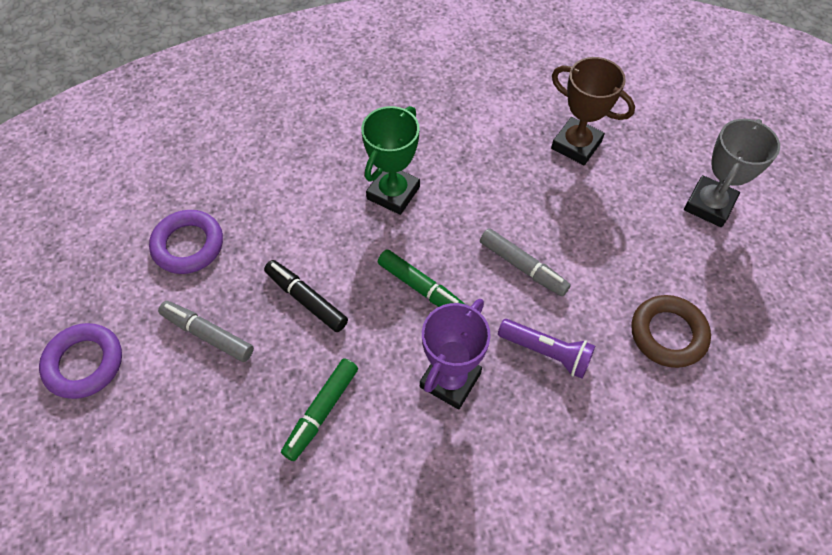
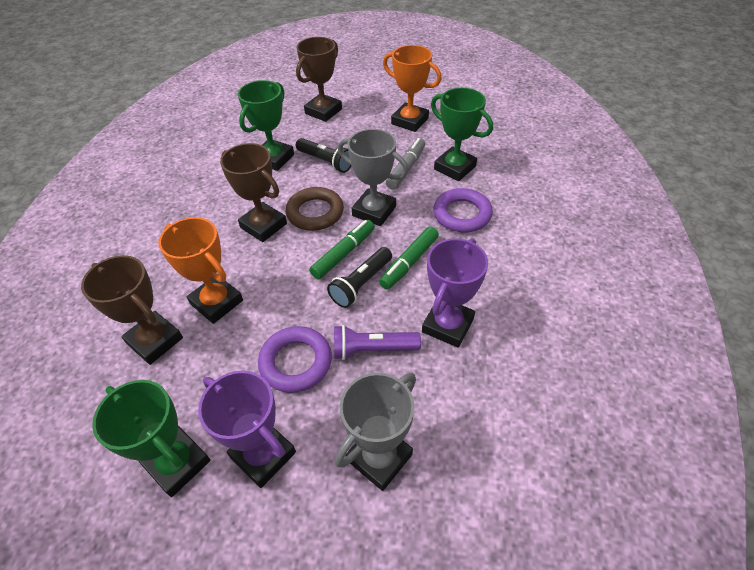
black flashlight: none = 0 -> [296,138,351,173] [327,247,392,308] = 2
black marker: [264,260,348,332] = 1 -> none = 0
brown trophy: [551,57,635,165] = 1 -> [81,255,183,365] [220,143,287,242] [296,37,342,122] = 3
green trophy: [361,106,420,215] = 1 -> [92,380,210,497] [238,80,294,171] [431,88,493,181] = 3
grey marker: [158,301,254,362] [480,228,571,296] = 2 -> [386,138,425,190] = 1
grey trophy: [684,119,780,227] = 1 -> [335,373,416,491] [338,129,409,226] = 2
orange trophy: none = 0 -> [158,217,243,324] [383,45,442,132] = 2
purple trophy: [420,299,491,410] = 1 -> [198,370,296,488] [422,238,488,348] = 2

